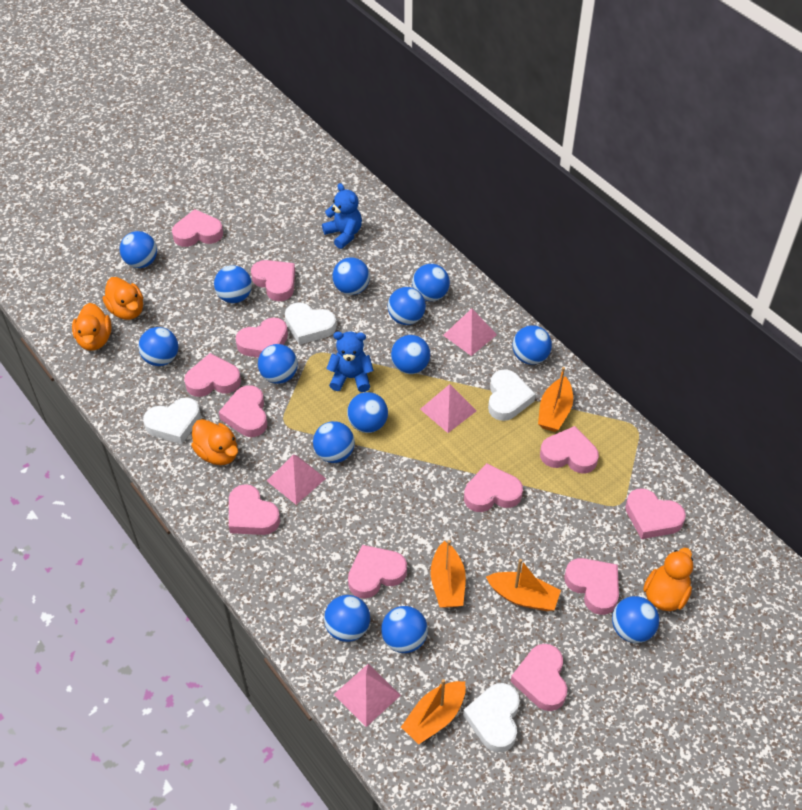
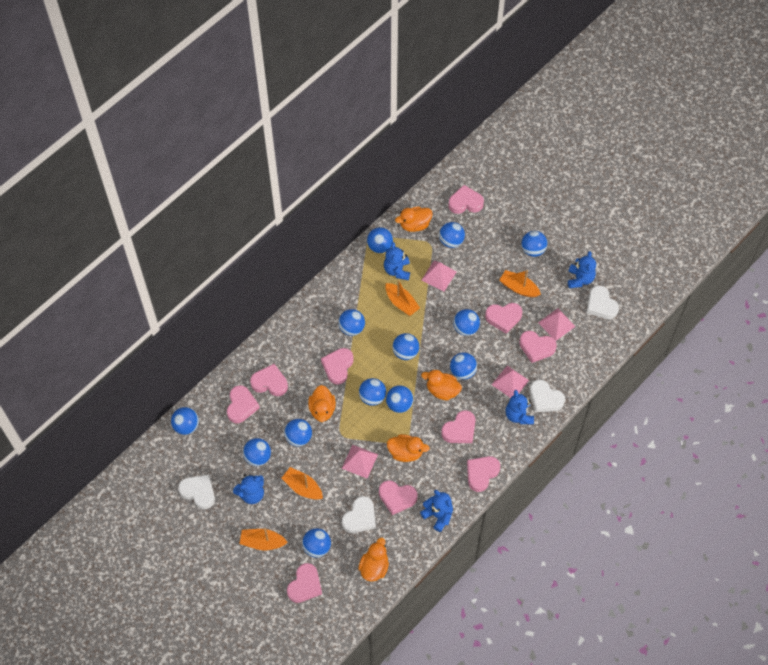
blue ball: [120,231,157,268] [138,327,178,366] [214,265,252,303] [258,344,298,384] [313,421,355,463] [324,595,370,642] [332,257,370,295] [347,392,388,433] [381,606,428,653] [388,287,426,325] [391,335,430,374] [412,264,450,301] [512,325,552,365] [612,596,659,643] = 14 -> [171,407,199,435] [243,438,271,466] [284,419,312,447] [302,528,331,558] [338,309,365,336] [359,378,386,406] [367,227,393,253] [386,385,413,413] [393,333,419,360] [439,222,465,248] [450,352,477,380] [453,309,480,336] [521,231,548,257] = 13
blue teddy bear: [322,183,362,249] [326,331,374,392] = 2 -> [233,474,264,504] [384,242,410,280] [420,490,453,532] [505,390,534,424] [568,251,596,288] = 5
orange duck: [72,303,112,351] [103,277,143,320] [191,419,238,465] [643,547,693,611] = 4 -> [308,385,336,422] [358,538,389,582] [387,434,430,462] [395,206,433,232] [421,370,462,401] = 5
pink heart: [172,209,223,247] [184,353,241,397] [219,385,267,437] [229,484,280,535] [236,318,288,358] [251,260,295,301] [348,545,407,599] [464,463,523,512] [511,644,567,711] [540,426,599,473] [564,558,619,615] [625,488,686,539] = 12 -> [227,385,260,423] [250,364,288,396] [287,563,322,603] [321,348,354,384] [379,480,418,515] [441,410,476,443] [448,185,484,214] [467,456,500,492] [485,303,522,334] [519,331,557,363] = 10

